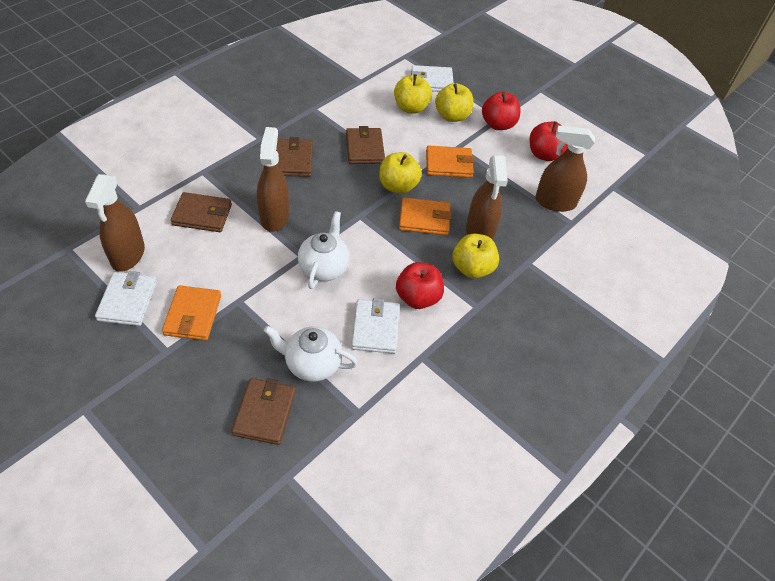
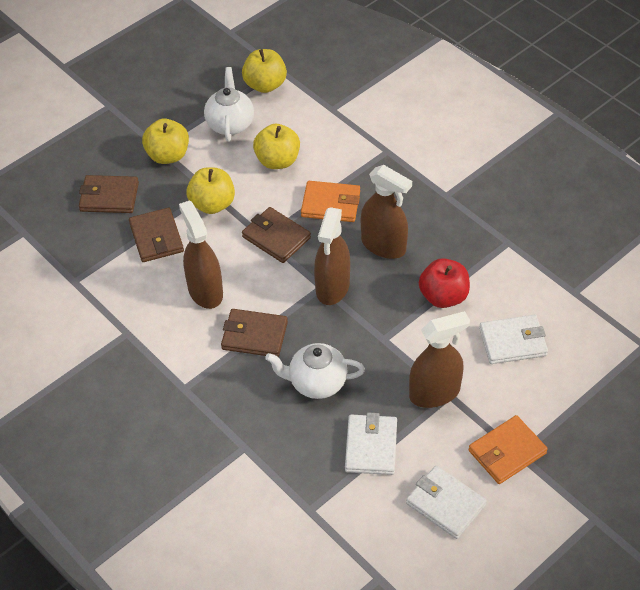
orange wallet: [162,285,221,341] [399,197,452,235] [426,145,475,178] = 3 -> [301,181,360,222] [468,415,548,484] = 2
red apple: [396,262,444,309] [482,92,520,130] [530,121,568,161] = 3 -> [419,258,470,308] = 1

